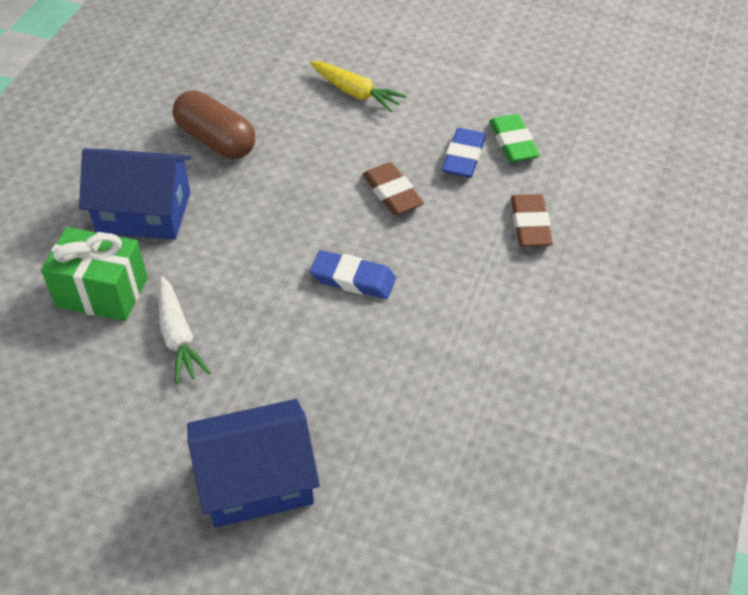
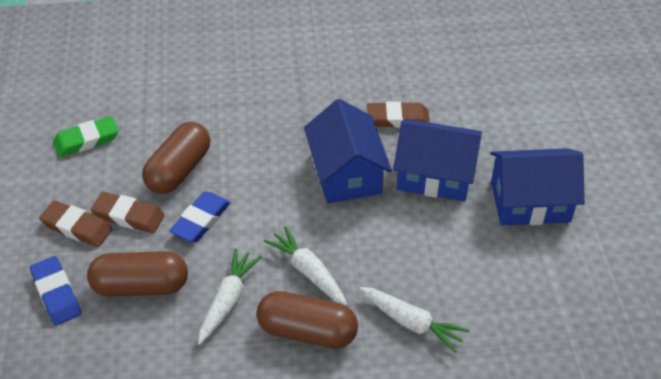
blue house: [79,148,191,240] [187,399,320,528] = 2 -> [304,99,392,203] [393,119,482,202] [490,148,585,226] = 3
brown capsule: [173,90,255,159] = 1 -> [87,251,188,297] [142,122,210,194] [256,291,358,349] = 3
brown eraser: [363,162,424,215] [511,194,553,247] = 2 -> [39,200,113,247] [91,192,164,233] [367,101,430,128] = 3
green gift: [41,227,148,321] = 1 -> none = 0
white carrot: [159,276,211,384] = 1 -> [198,248,261,345] [264,226,348,306] [359,287,470,353] = 3
yellow carrot: [310,61,407,112] = 1 -> none = 0

